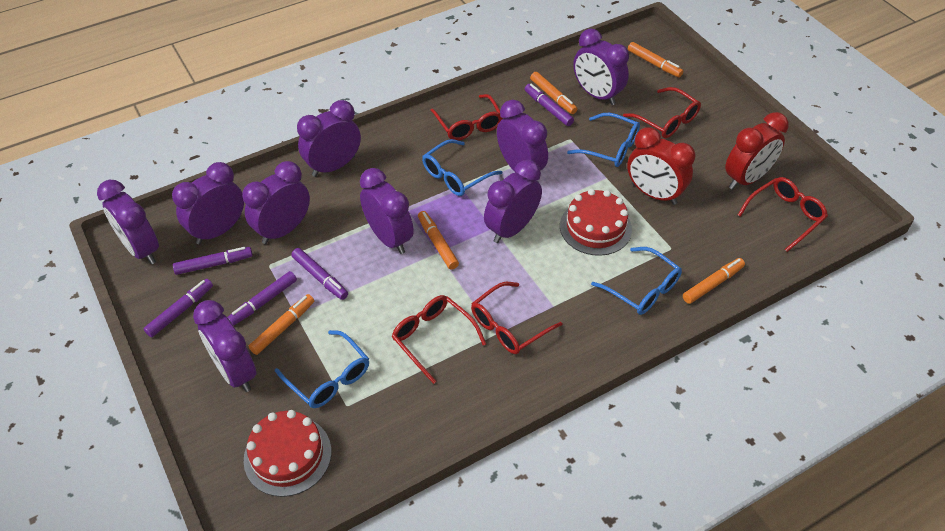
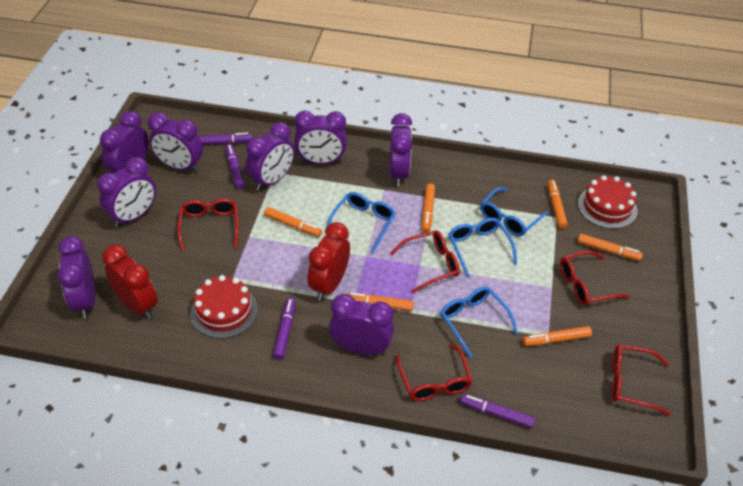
orange marker: [249,294,314,355] [418,211,459,269] [530,72,577,114] [628,42,683,78] [683,258,745,304] = 5 -> [264,207,322,237] [346,292,414,311] [422,184,435,233] [523,326,592,346] [547,180,568,229] [577,234,643,261] = 6
purple clock: [97,180,159,264] [172,162,244,244] [193,300,256,392] [242,161,310,244] [297,100,361,177] [360,168,414,254] [484,160,542,243] [497,100,548,172] [573,29,629,105] = 9 -> [58,236,95,319] [97,157,156,227] [100,111,148,173] [148,112,203,172] [246,122,295,191] [294,111,347,164] [329,294,394,355] [390,113,412,187] = 8
purple marker: [144,279,213,337] [173,247,253,275] [227,271,297,326] [292,248,348,300] [525,84,574,126] = 5 -> [199,132,252,145] [225,144,245,189] [273,298,296,360] [460,394,535,428] = 4

